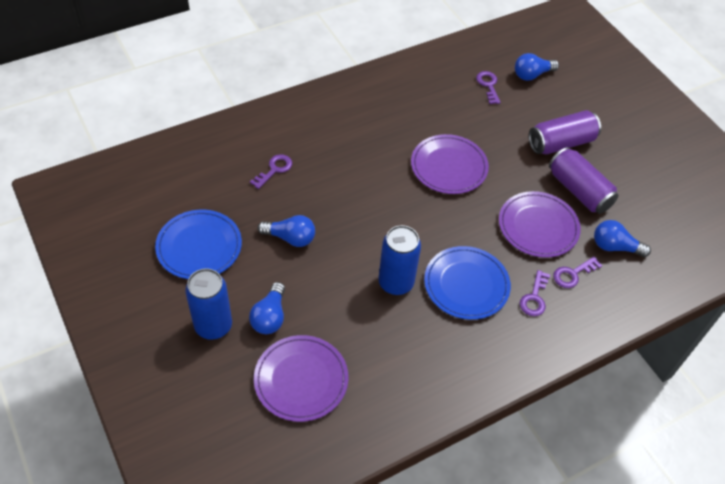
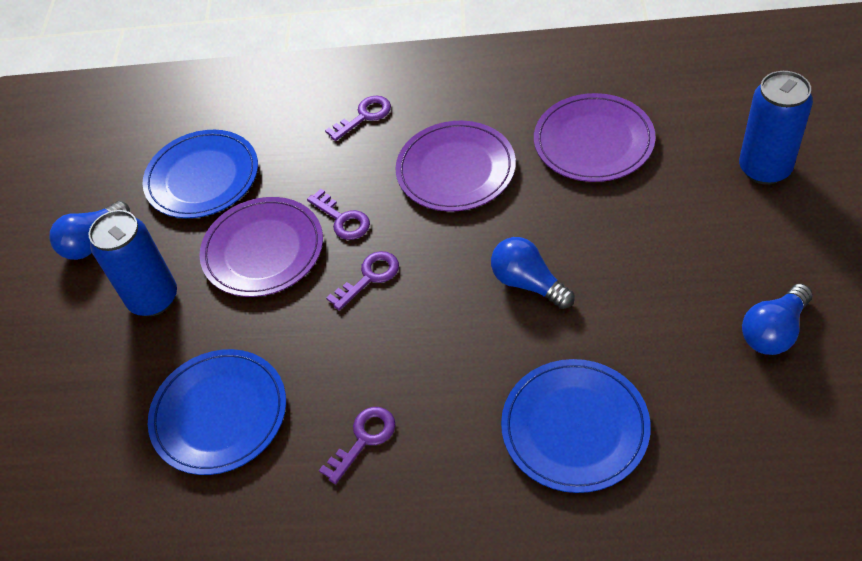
blue light bulb: [249,282,285,334] [258,215,315,247] [515,53,559,81] [594,220,651,257] = 4 -> [49,201,130,260] [491,237,575,309] [742,284,813,355] = 3
blue plate: [155,209,242,279] [424,246,511,320] = 2 -> [143,130,258,218] [148,349,286,475] [501,359,651,493] = 3
purple can: [529,110,601,155] [549,147,618,214] = 2 -> none = 0

